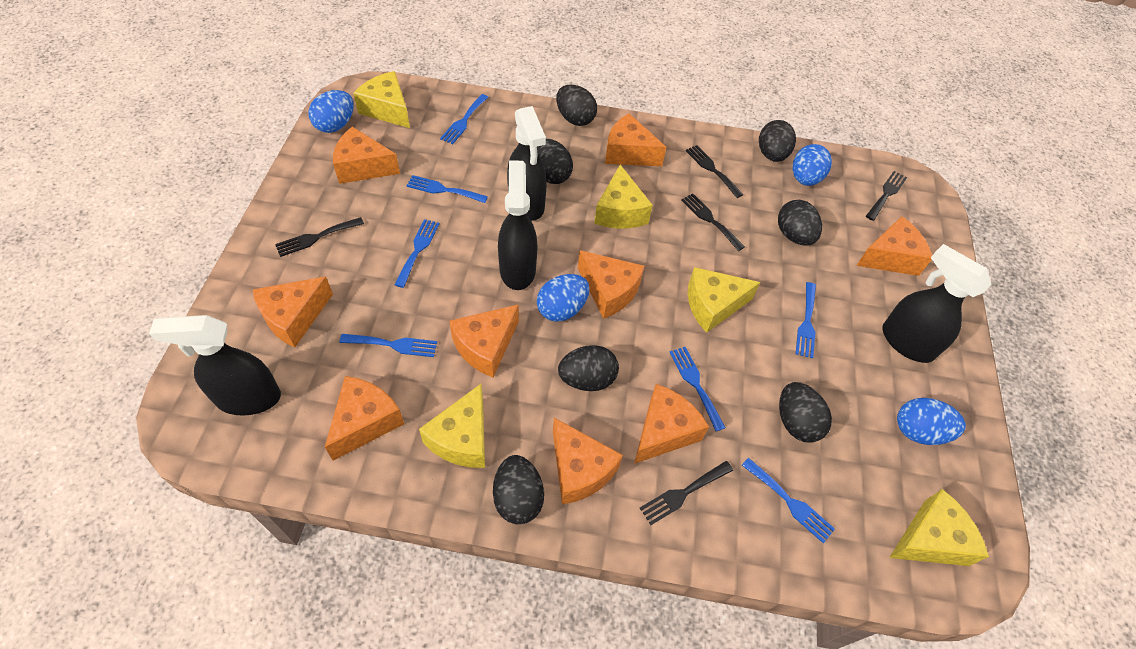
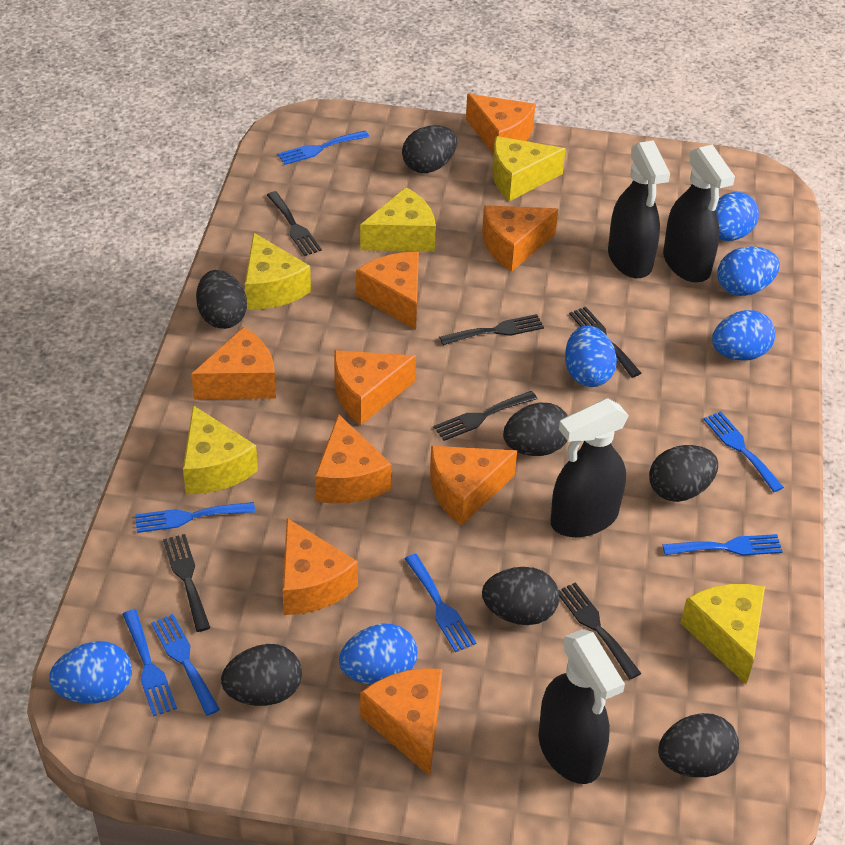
black fork: [275,217,364,257] [640,461,733,525] [681,193,745,251] [686,145,743,198] [866,171,907,221] = 5 -> [163,534,210,632] [267,191,322,256] [434,391,537,441] [440,314,544,345] [559,582,641,679] [569,307,641,378] = 6
blue egg: [309,90,354,133] [537,274,589,322] [792,144,832,186] [897,398,966,445] = 4 -> [49,641,132,703] [339,624,417,685] [565,325,617,387] [712,310,776,360] [716,192,759,241] [717,247,780,296] = 6

